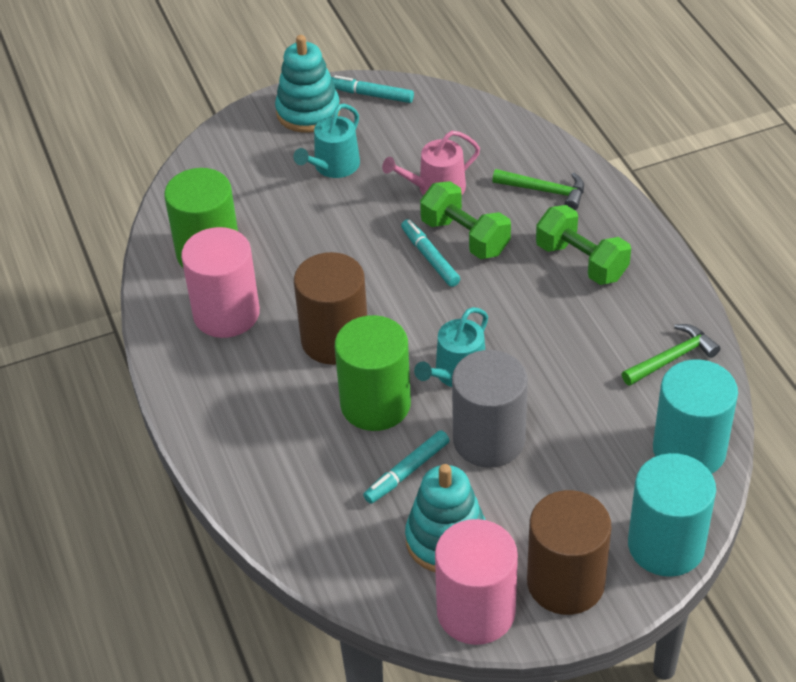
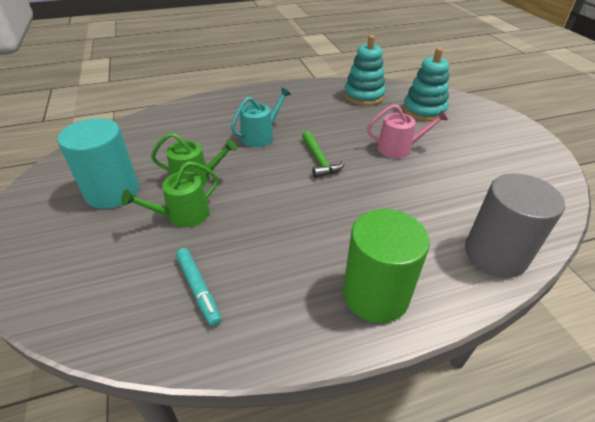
brown cylinder: [294,252,367,365] [527,490,612,615] = 2 -> none = 0
green cylinder: [164,168,238,268] [335,315,411,431] = 2 -> [343,209,430,323] = 1
green dumbbell: [420,181,511,259] [536,205,631,285] = 2 -> none = 0
green hammer: [492,169,584,210] [622,324,720,386] = 2 -> [302,131,345,178] = 1
green watering can: none = 0 -> [121,161,218,227] [151,133,237,186] = 2
pink cylinder: [181,227,260,338] [435,519,518,645] = 2 -> none = 0
turquoise cylinder: [628,453,716,577] [653,360,738,474] = 2 -> [57,118,139,209] = 1
turquoise marker: [331,75,414,103] [363,430,450,504] [401,219,460,287] = 3 -> [176,248,221,327] = 1
turquoise watering can: [294,104,360,178] [414,307,488,387] = 2 -> [231,87,291,147] = 1

